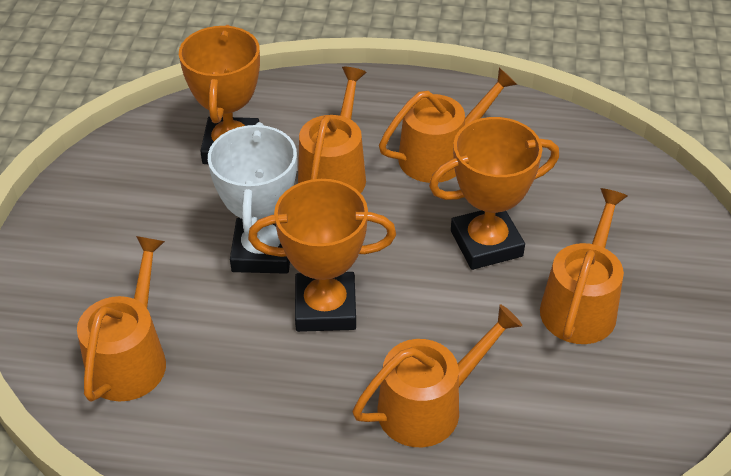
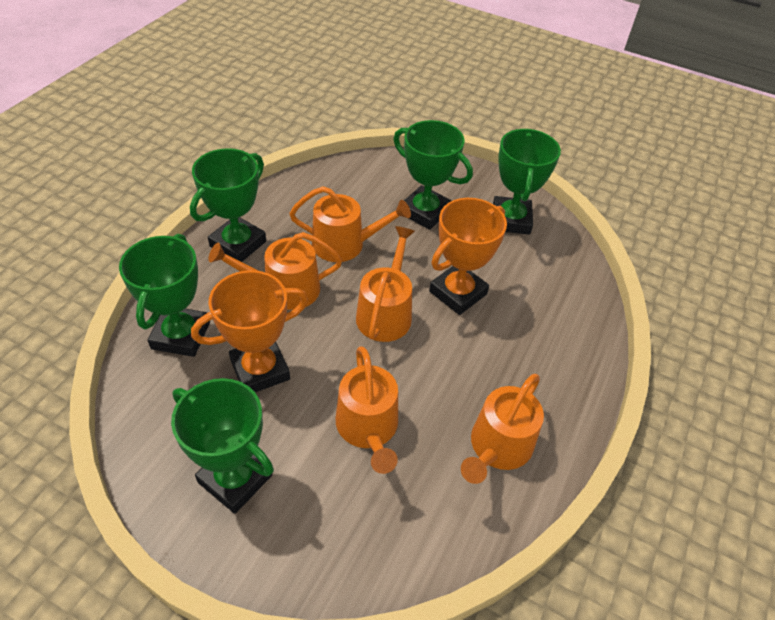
green trophy: none = 0 -> [119,234,210,357] [171,378,274,514] [190,148,266,262] [393,120,473,230] [493,129,561,235] = 5
orange trophy: [179,25,260,164] [248,179,396,332] [429,117,559,270] = 3 -> [191,270,308,392] [429,198,507,315] = 2
white trophy: [208,122,297,274] = 1 -> none = 0

